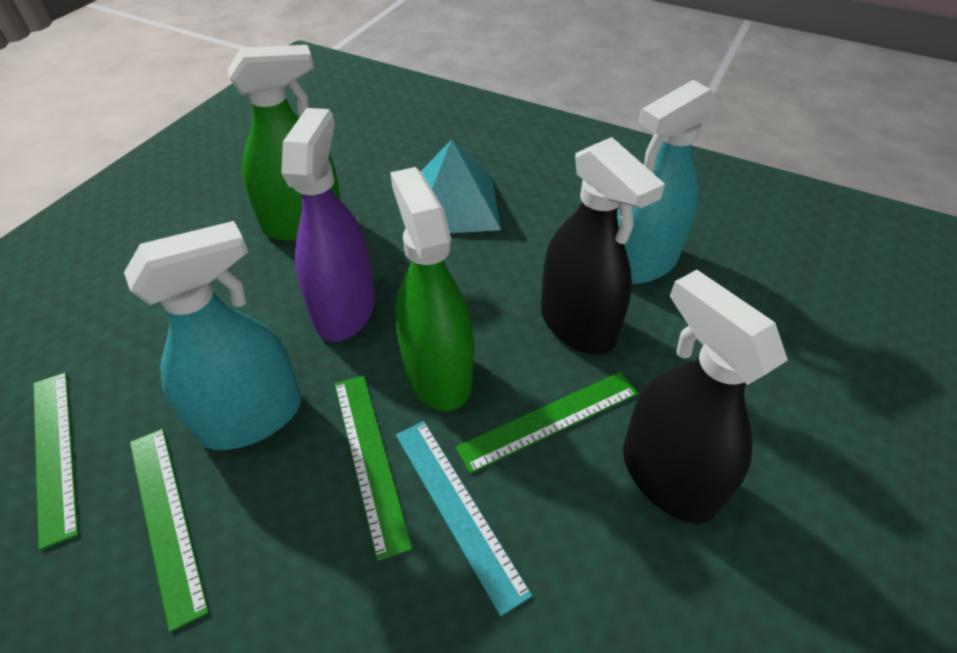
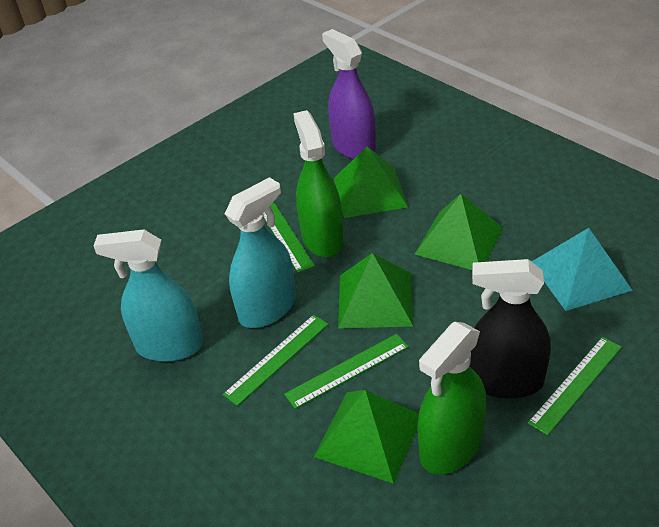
black spray bottle: [541,137,665,355] [623,270,788,524] = 2 -> [470,259,551,399] = 1
green pyramid: none = 0 -> [314,390,419,484] [334,146,408,218] [338,253,413,329] [415,194,503,270] = 4
turquoise ruler: [396,421,532,616] = 1 -> none = 0

